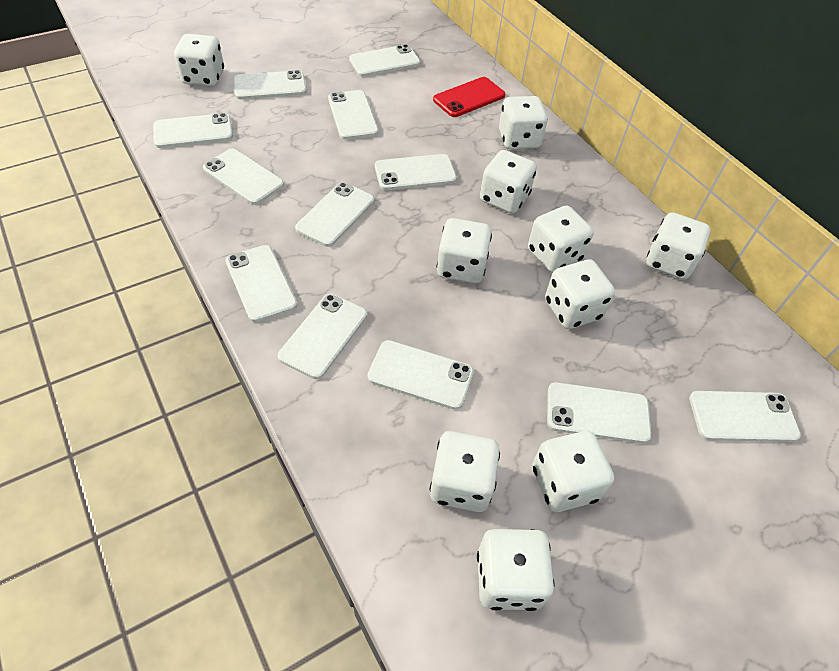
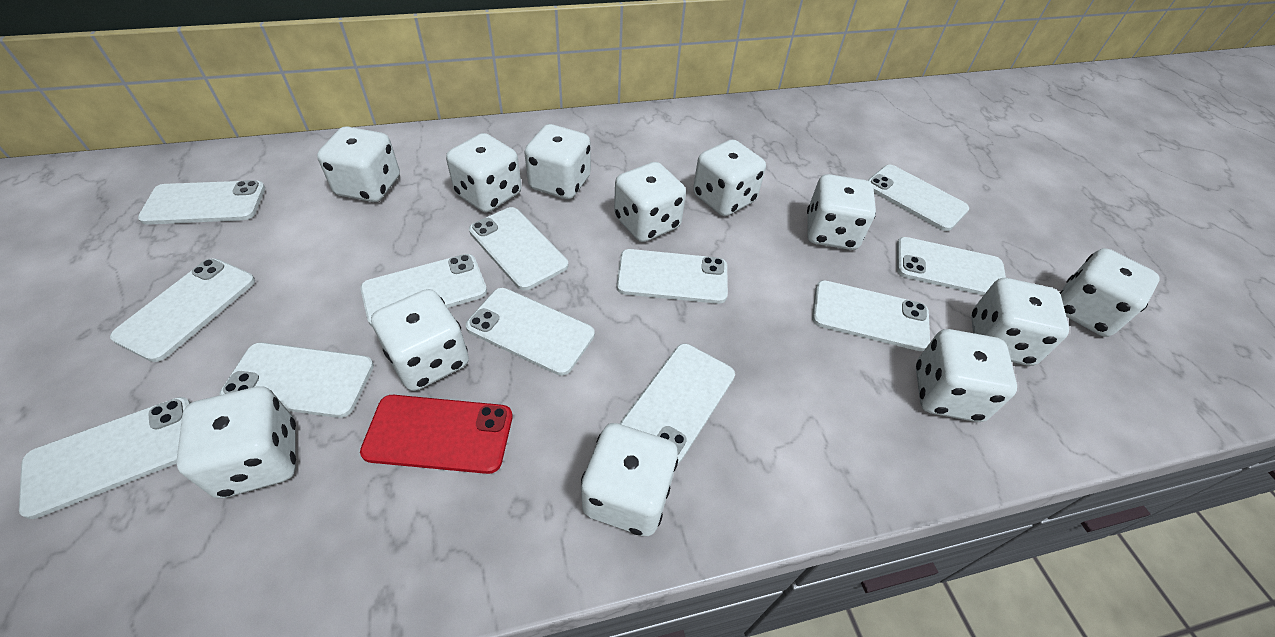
white dice: [174,34,224,87] [430,431,500,512] [437,218,492,284] [477,529,554,611] [480,150,537,214] [499,96,548,149] [528,206,594,273] [532,431,614,512] [545,259,615,329] [646,212,711,279] = 10 -> [176,386,296,498] [317,126,400,202] [371,289,469,391] [446,133,522,213] [524,124,591,199] [581,423,678,536] [614,162,686,242] [693,139,766,216] [807,174,876,250] [916,329,1017,422] [971,278,1069,366] [1060,248,1160,337] = 12

